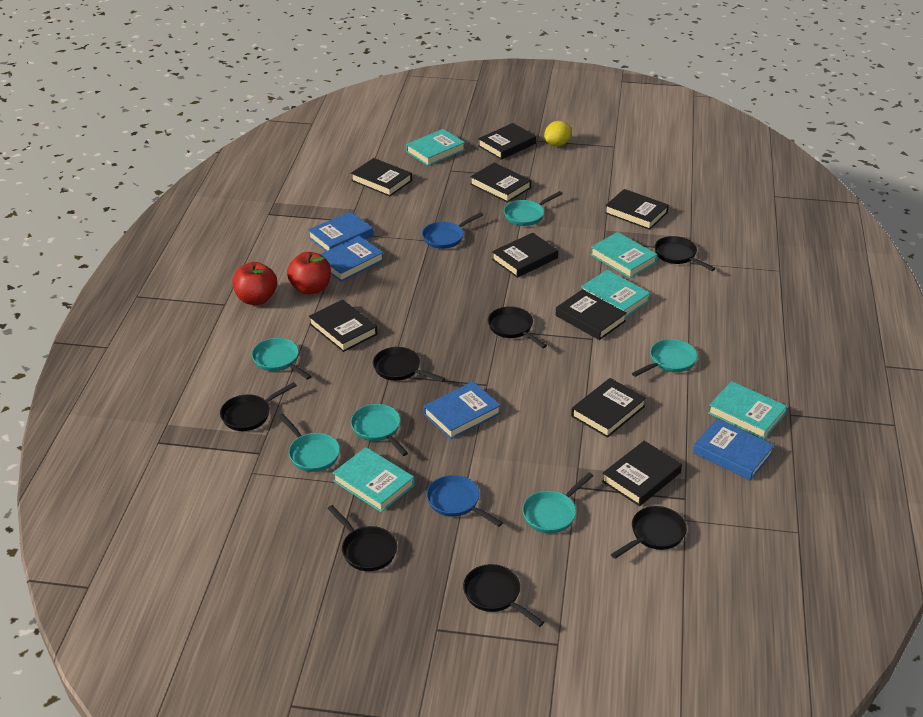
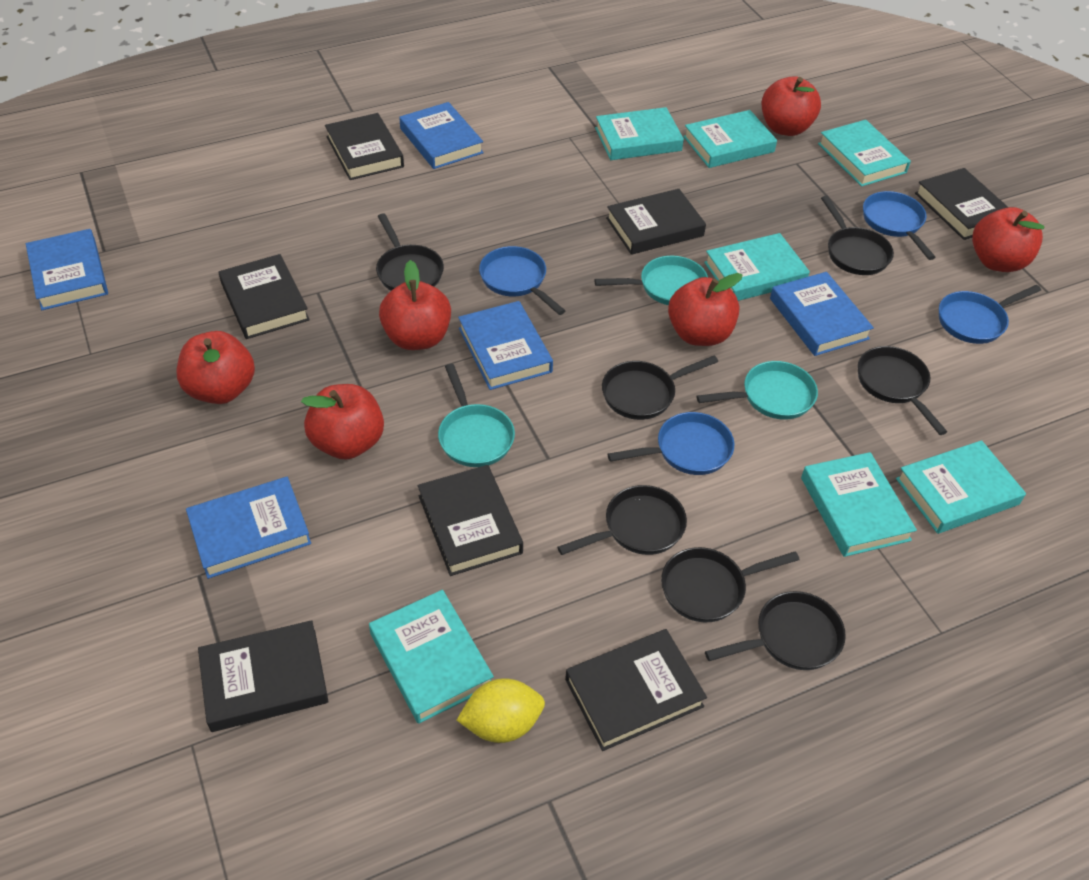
black book: [309,300,377,352] [351,158,412,196] [470,163,531,203] [478,123,536,160] [492,233,558,278] [555,289,627,340] [571,378,646,438] [602,441,682,506] [605,189,669,230] = 9 -> [198,620,329,732] [219,254,310,339] [325,113,404,180] [418,465,523,576] [565,629,707,751] [606,189,706,255] [915,168,1009,240] = 7
blue book: [308,211,373,251] [320,236,384,282] [424,381,501,439] [693,419,774,481] = 4 -> [26,229,108,310] [186,477,311,579] [399,102,484,169] [458,301,553,390] [770,272,874,356] = 5
blue pan: [422,212,483,249] [427,475,503,527] = 2 -> [479,246,565,315] [608,412,734,475] [863,191,936,260] [939,285,1041,344] = 4
red apple: [232,262,277,305] [287,252,331,295] = 2 -> [177,331,255,404] [301,384,384,460] [379,260,451,350] [668,273,743,346] [761,76,821,136] [972,207,1045,272] = 6
turquoise book: [332,447,414,512] [406,129,465,166] [581,270,650,318] [590,232,657,278] [708,381,787,439] = 5 -> [369,590,494,724] [595,107,684,160] [683,110,777,168] [704,233,810,301] [801,452,917,557] [818,120,911,187] [896,440,1026,534] = 7
turquoise pan: [252,338,312,380] [278,414,340,472] [351,404,408,456] [504,191,563,226] [522,472,593,533] [632,339,697,377] = 6 -> [438,364,515,467] [594,256,708,305] [696,361,818,420] = 3

